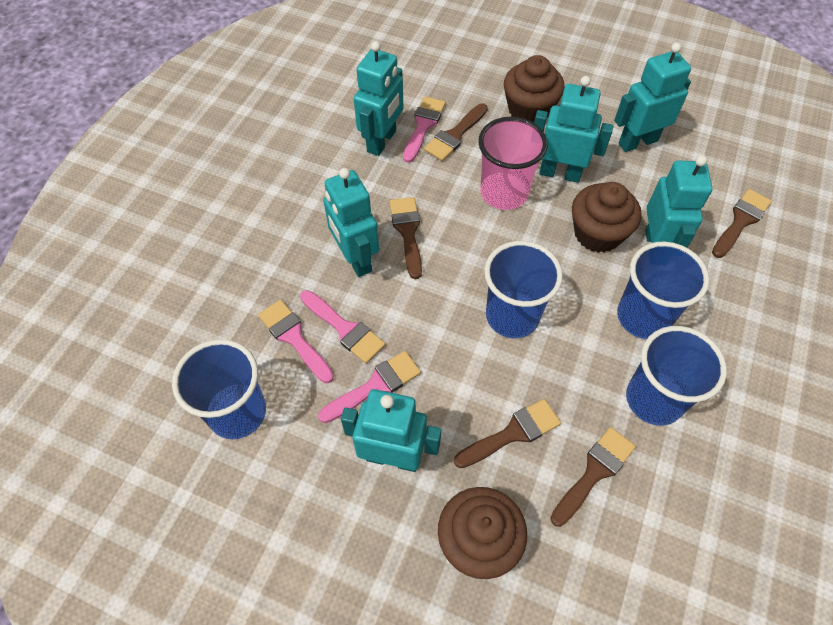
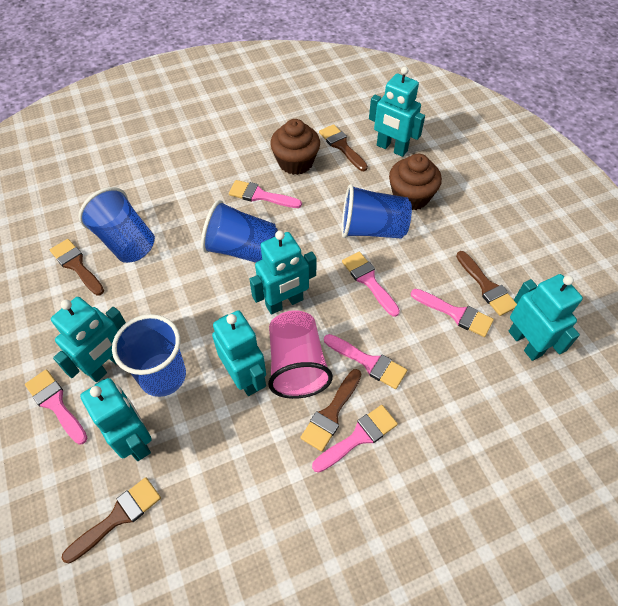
brown cupcake: [438,487,527,579] [504,55,564,123] [572,182,641,253] = 3 -> [270,119,320,175] [389,154,442,210] = 2
pink brush: [258,300,334,383] [300,290,386,364] [318,351,421,423] [403,96,446,163] = 4 -> [25,369,87,445] [229,180,302,208] [312,405,398,473] [324,334,407,389] [342,252,400,317] [411,289,494,337] = 6

